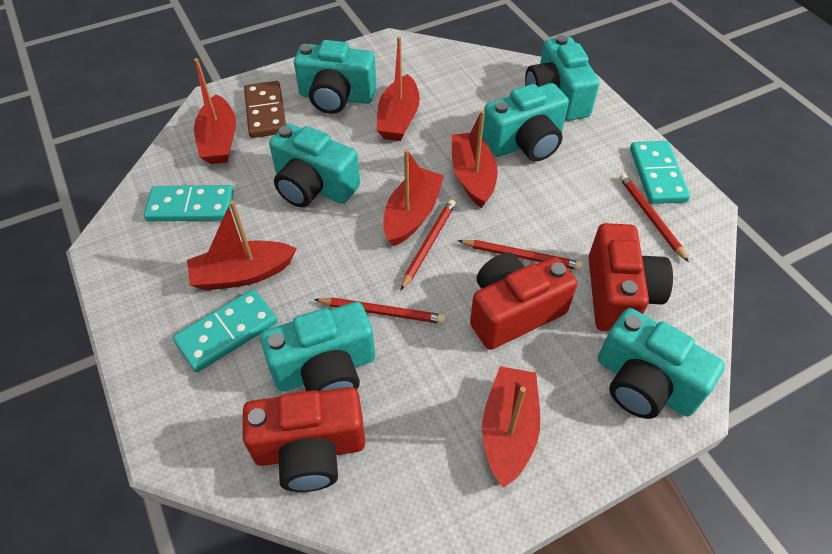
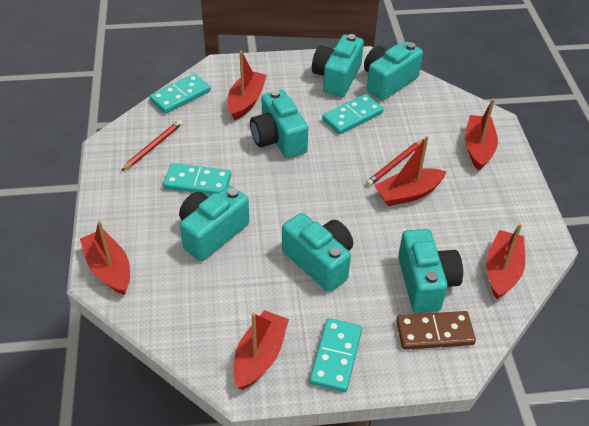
red camera: [243,387,365,492] [470,253,577,350] [588,223,673,332] = 3 -> none = 0
red pencil: [314,297,446,324] [400,199,456,291] [458,240,583,270] [619,174,689,262] = 4 -> [121,120,183,171] [366,139,424,186] = 2
turquoise domino: [144,185,234,221] [173,289,278,372] [630,141,690,204] = 3 -> [149,73,211,114] [163,163,231,195] [310,318,362,392] [322,94,384,134] = 4

